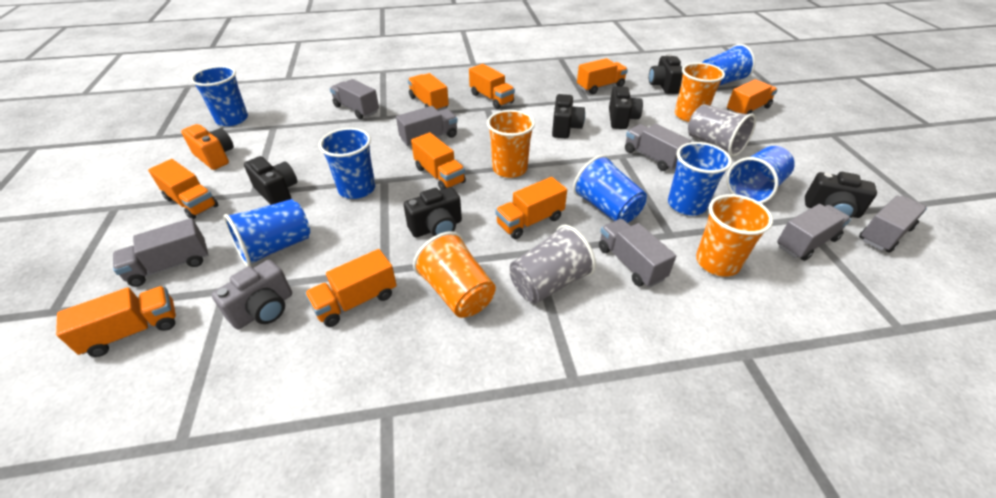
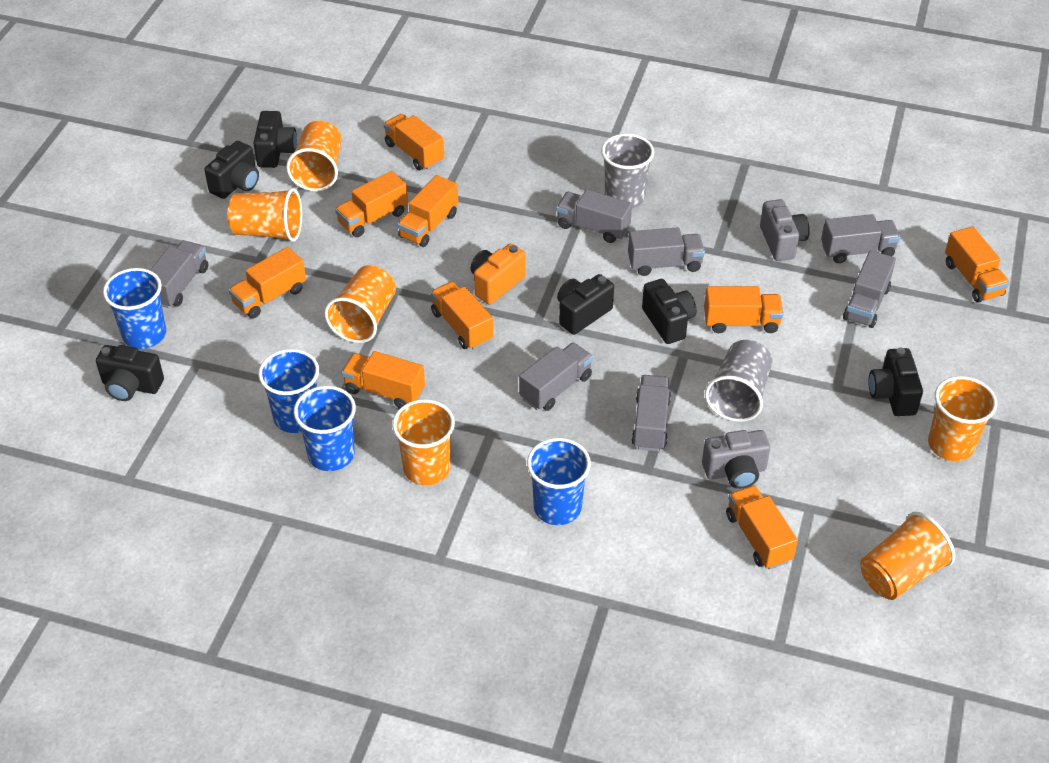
blue cup: [191,66,248,126] [224,199,310,267] [319,128,375,199] [573,155,647,223] [668,142,732,215] [702,44,755,86] [726,146,795,204] = 7 -> [103,268,166,349] [258,349,319,433] [294,386,356,471] [527,438,591,525] = 4
grey camera: [211,260,292,329] = 1 -> [702,430,770,489] [760,199,810,261] = 2
orange cup: [413,231,496,318] [487,110,535,178] [675,62,725,122] [696,194,773,277] = 4 -> [227,188,302,242] [286,121,342,191] [324,265,396,343] [392,399,455,485] [860,512,955,600] [928,376,997,461] = 6

